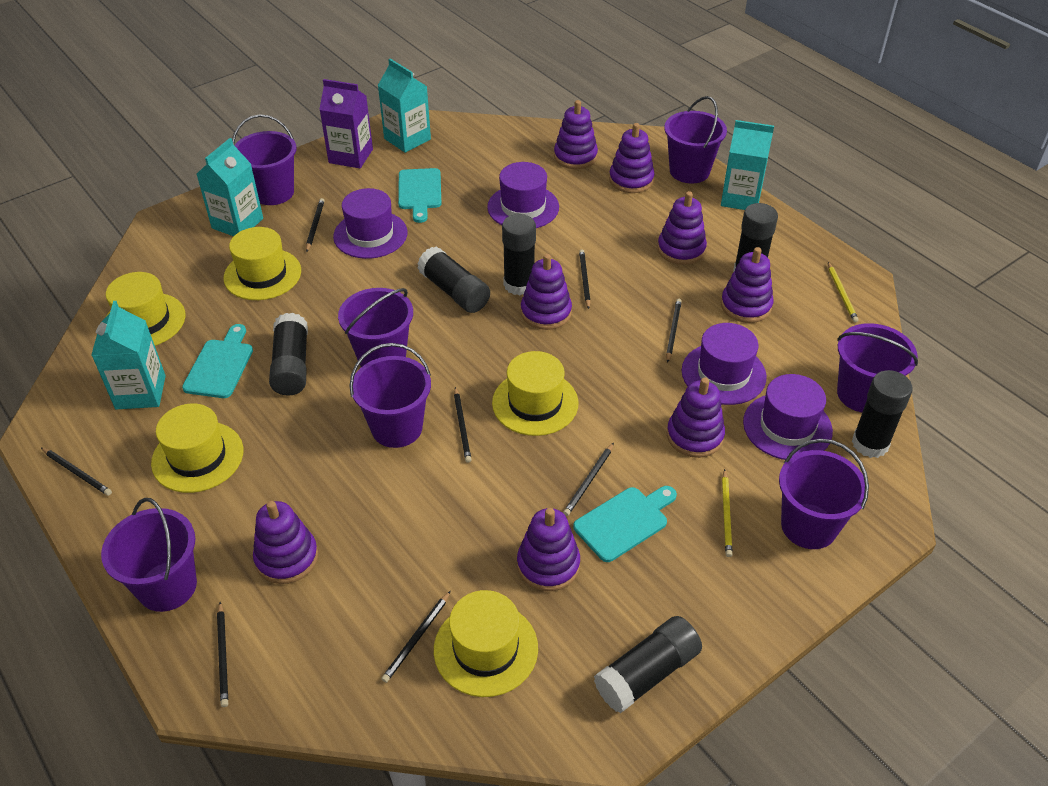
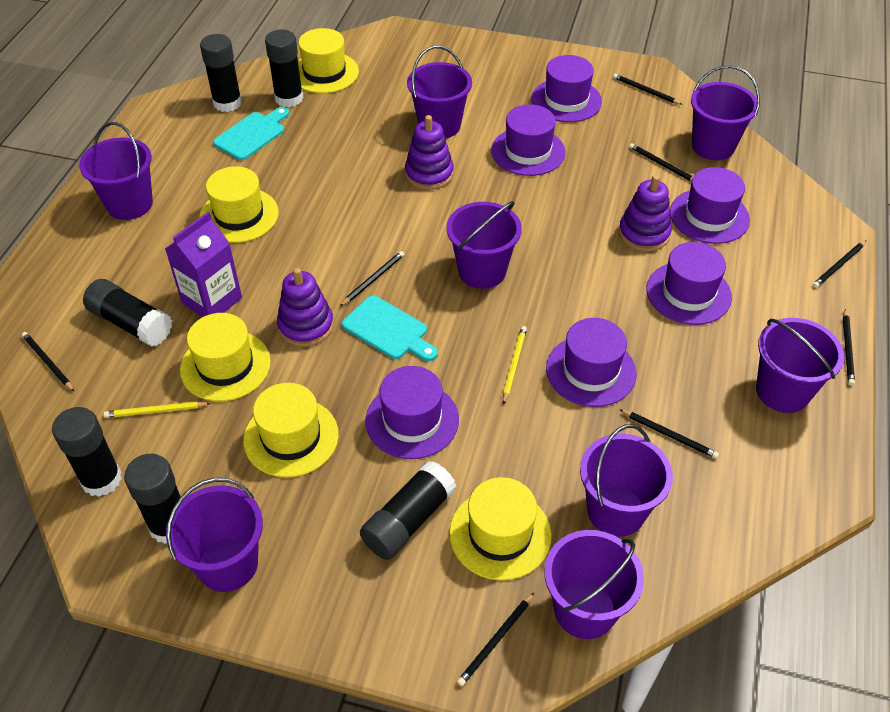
purple bucket: [101,498,197,612] [232,114,296,205] [338,288,413,367] [350,343,431,448] [664,96,727,184] [779,439,869,549] [837,323,918,412] = 7 -> [79,122,153,220] [166,478,263,592] [407,46,472,138] [447,201,522,289] [544,530,644,639] [580,424,673,537] [691,65,760,160] [756,318,844,413] = 8
purple hat: [333,188,408,259] [487,162,559,228] [682,323,767,405] [743,374,833,460] = 4 -> [365,366,459,459] [491,104,565,176] [531,55,602,122] [546,318,637,407] [646,242,732,325] [670,167,750,244] = 6
purple stacking toy: [253,501,318,584] [517,508,580,591] [521,254,572,330] [554,100,598,169] [609,123,655,193] [657,191,707,265] [667,377,725,458] [721,247,773,323] = 8 -> [277,268,334,347] [405,115,454,190] [619,175,672,252] = 3
turquoise carton: [91,301,166,409] [197,138,263,236] [378,59,431,153] [721,120,774,210] = 4 -> none = 0
turquoise cutting board: [182,324,253,398] [398,168,441,223] [573,486,677,562] = 3 -> [213,107,289,160] [342,296,438,361] = 2

